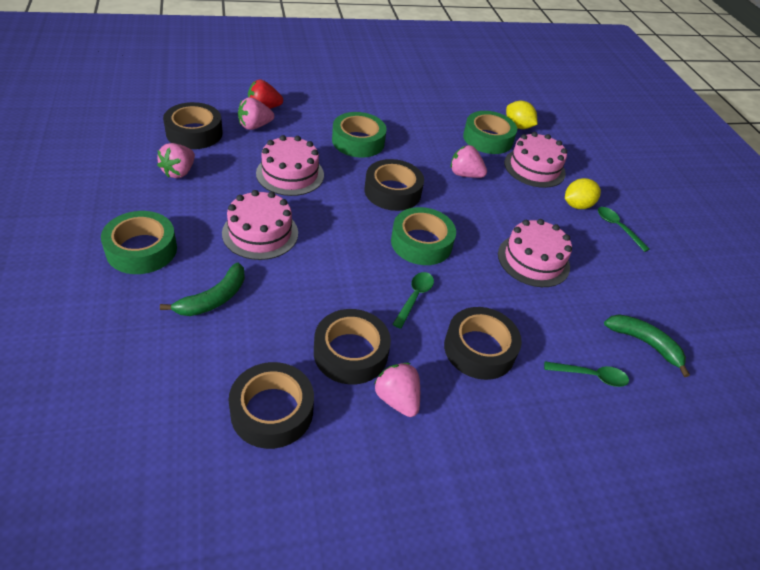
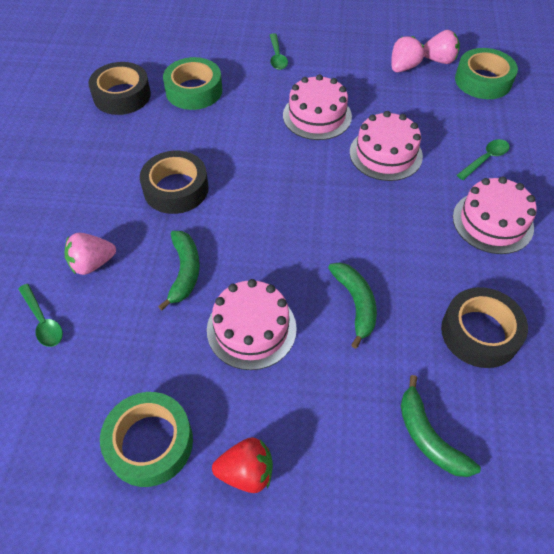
black tape: [163,102,223,149] [228,362,314,449] [314,309,391,384] [364,159,424,211] [444,307,522,380] = 5 -> [88,62,151,115] [140,151,209,214] [441,287,528,368] = 3
green banana: [160,263,245,316] [604,314,690,377] = 2 -> [158,231,200,310] [328,262,377,349] [401,375,481,477] = 3
green tape: [101,211,177,274] [332,112,387,158] [391,207,456,265] [463,111,517,154] = 4 -> [100,392,193,487] [163,57,222,110] [455,48,518,99] = 3
pink strawberry: [157,143,195,178] [238,97,274,130] [374,363,420,417] [451,145,487,178] = 4 -> [64,233,116,275] [391,36,424,72] [423,30,460,64] = 3
yellow lemon: [506,101,538,129] [565,178,601,209] = 2 -> none = 0

